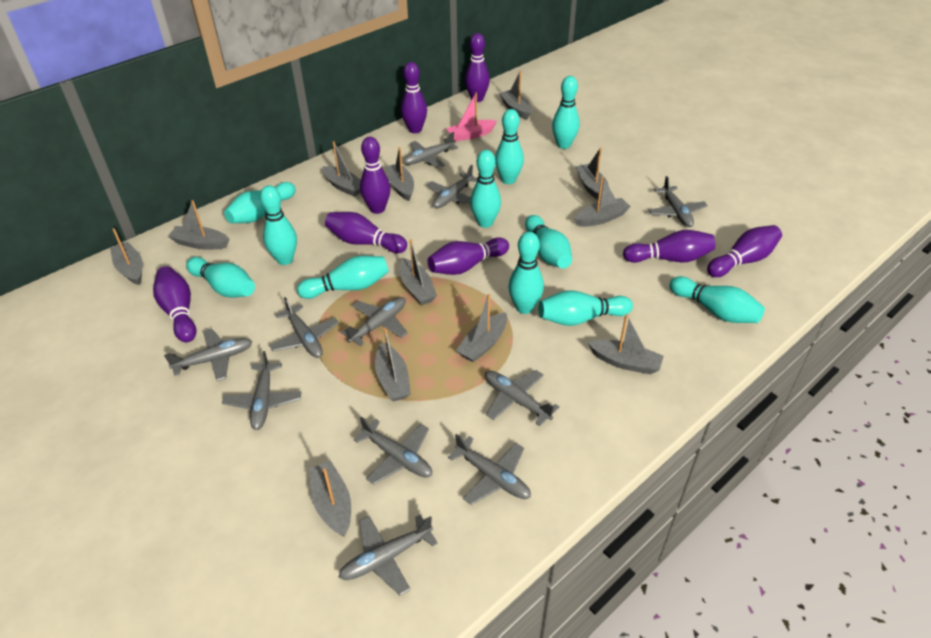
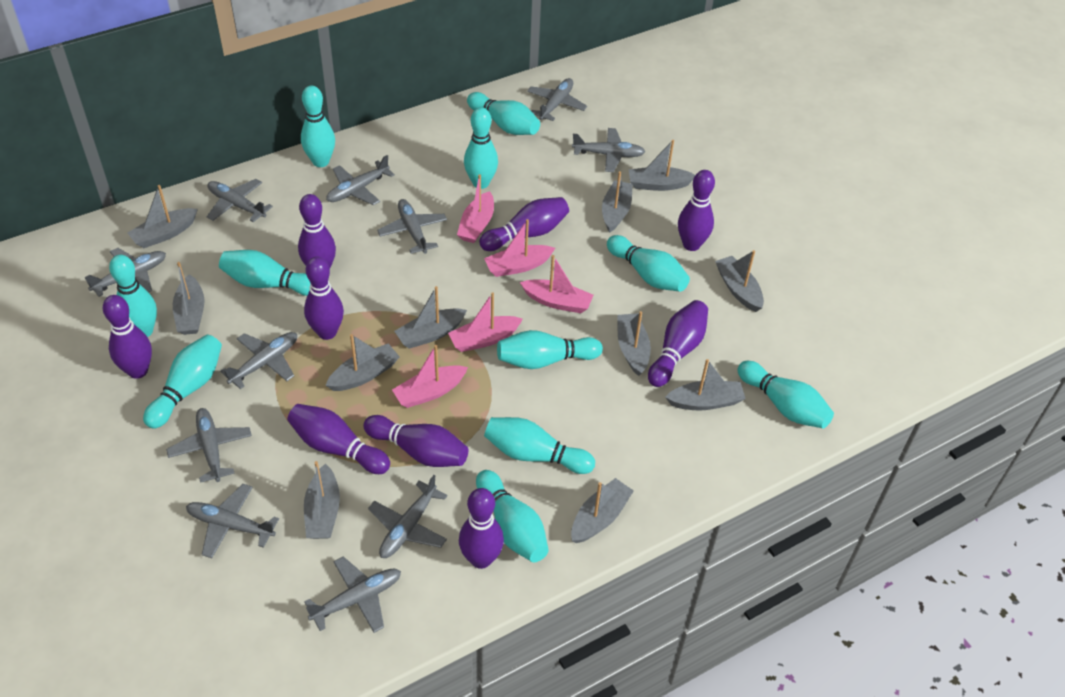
grey boat: [110,228,143,285] [168,200,230,250] [308,461,351,537] [323,141,361,197] [375,328,411,402] [386,147,414,201] [400,239,437,305] [456,294,507,362] [499,71,532,120] [575,176,631,227] [576,148,609,200] [588,314,664,374] = 12 -> [128,185,198,248] [173,262,205,335] [304,461,340,539] [325,334,400,391] [394,286,467,349] [571,478,634,543] [602,171,633,233] [617,311,651,376] [628,140,695,191] [665,359,746,410] [715,250,764,312] = 11
pink boat: [446,93,497,142] = 1 -> [392,345,468,408] [448,292,523,352] [457,175,494,243] [484,219,555,277] [520,255,593,313] = 5
purple bowling pin: [153,266,196,342] [325,212,407,253] [360,137,390,214] [401,62,427,133] [428,237,509,275] [465,33,490,102] [623,230,715,263] [707,225,782,277] = 8 -> [102,295,152,379] [287,404,390,474] [298,194,336,268] [304,257,344,340] [363,415,468,467] [459,488,504,569] [479,197,569,251] [648,300,708,387] [678,170,715,251] = 9

